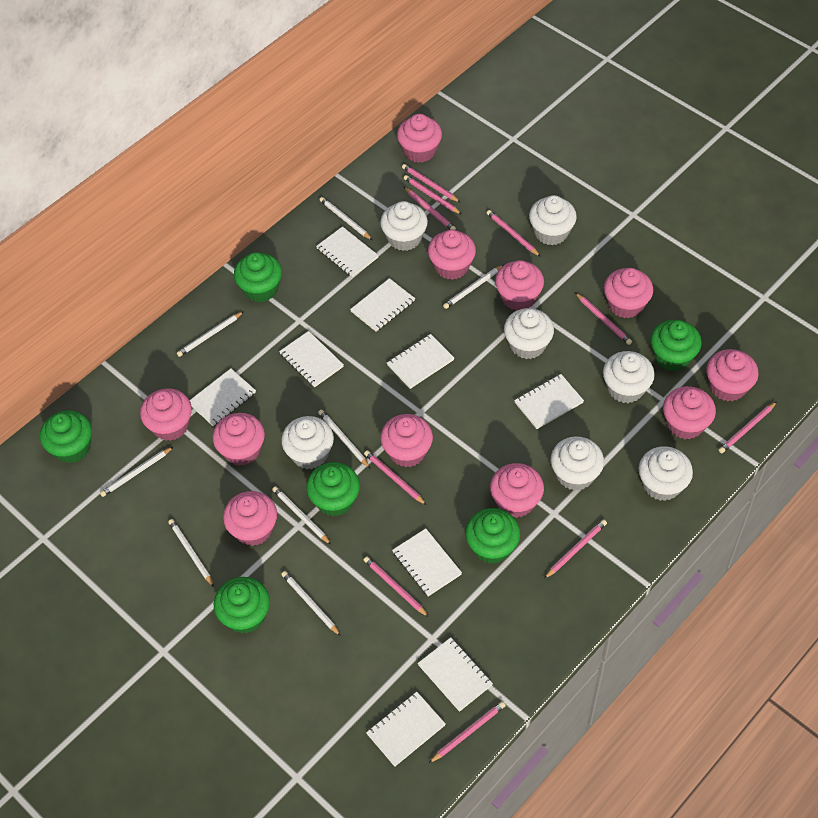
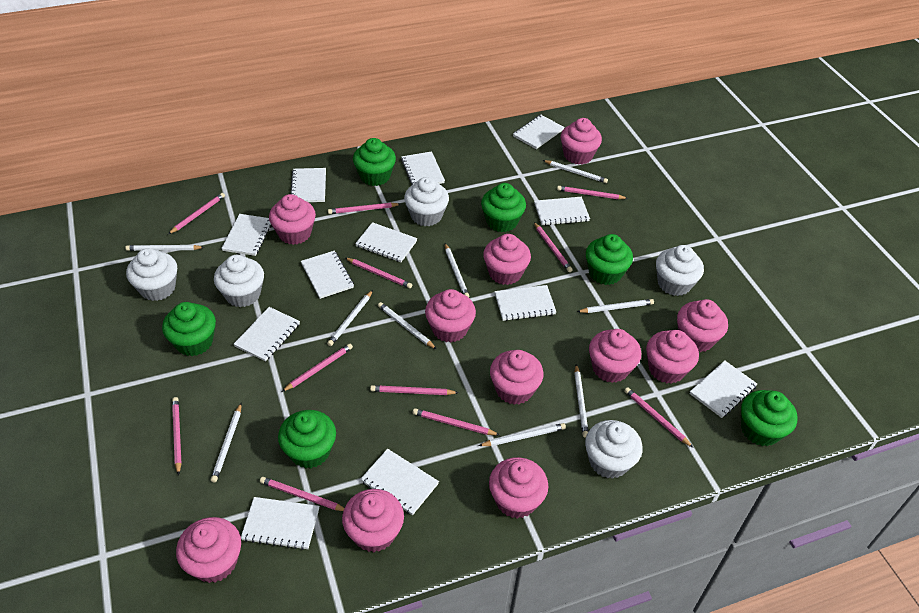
pink pencil: [364,450,426,505] [364,556,429,617] [402,164,460,202] [404,175,461,214] [404,187,456,230] [429,701,506,763] [487,210,541,257] [544,519,607,579] [575,293,632,345] [719,402,777,453] = 10 -> [168,193,225,234] [172,397,182,475] [260,477,345,511] [282,344,353,392] [328,203,400,214] [345,258,412,289] [370,385,459,395] [413,408,499,435] [534,222,572,272] [557,186,628,199] [624,387,693,448] = 11
white cupcake: [281,416,334,469] [380,201,428,251] [504,308,554,359] [529,195,577,245] [551,436,604,491] [603,351,655,403] [639,446,693,501] = 7 -> [126,248,177,301] [214,255,264,307] [404,177,449,226] [585,420,643,479] [656,245,704,296] = 5
white notebook: [190,368,256,426] [279,331,344,387] [316,226,379,277] [350,278,415,332] [366,692,446,767] [387,334,454,389] [392,528,462,597] [417,637,493,712] [514,374,584,429] = 9 -> [221,214,271,256] [234,307,300,362] [241,497,319,550] [291,168,326,202] [301,251,354,299] [355,222,418,262] [360,449,439,515] [401,151,445,186] [494,285,556,321] [513,115,565,149] [534,197,590,226] [690,361,757,418] = 12
white pencil: [100,446,174,497] [168,519,214,587] [177,311,244,357] [272,486,331,545] [281,571,341,636] [318,410,371,469] [319,197,372,240] [443,265,504,309] = 8 -> [125,245,205,251] [211,403,242,482] [327,290,373,346] [378,302,436,349] [445,243,469,297] [479,423,566,446] [543,160,608,183] [574,364,588,438] [577,299,654,313] = 9

